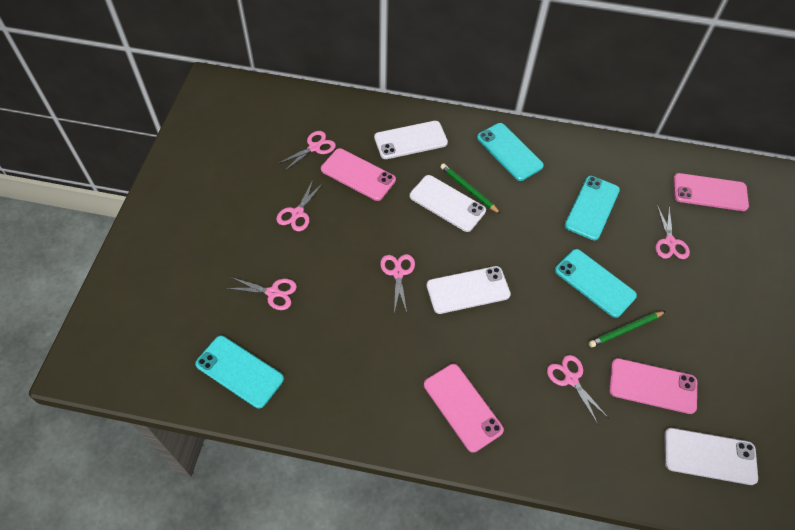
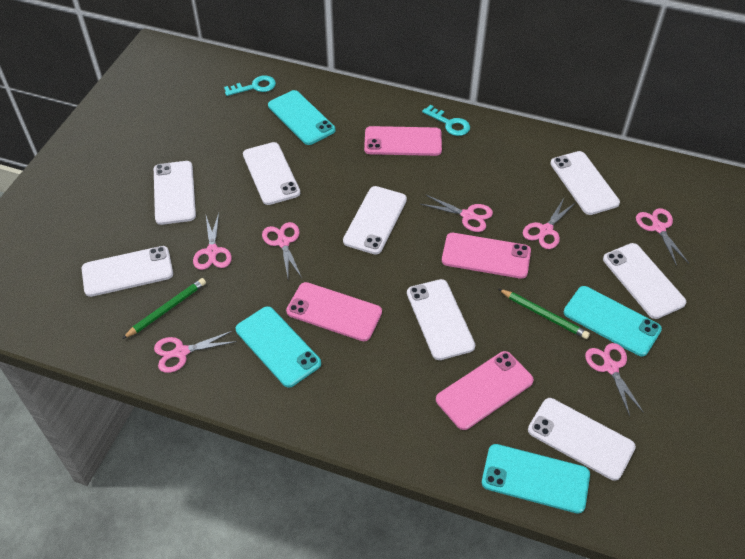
pink scissors: [225,277,297,310] [276,180,324,231] [277,131,336,171] [380,254,415,313] [547,355,608,424] [655,205,690,259] = 6 -> [154,330,237,373] [193,213,232,270] [262,222,302,278] [421,194,493,232] [523,198,576,249] [585,343,644,416] [636,208,689,266] = 7
turquoise key: none = 0 -> [224,76,276,96] [422,105,470,136] = 2
white phone: [374,121,448,159] [410,175,486,232] [426,266,511,314] [664,428,758,485] = 4 -> [81,246,173,297] [154,161,196,225] [243,142,300,205] [343,186,407,255] [407,279,475,360] [528,398,636,481] [550,151,620,215] [603,243,686,319] = 8

